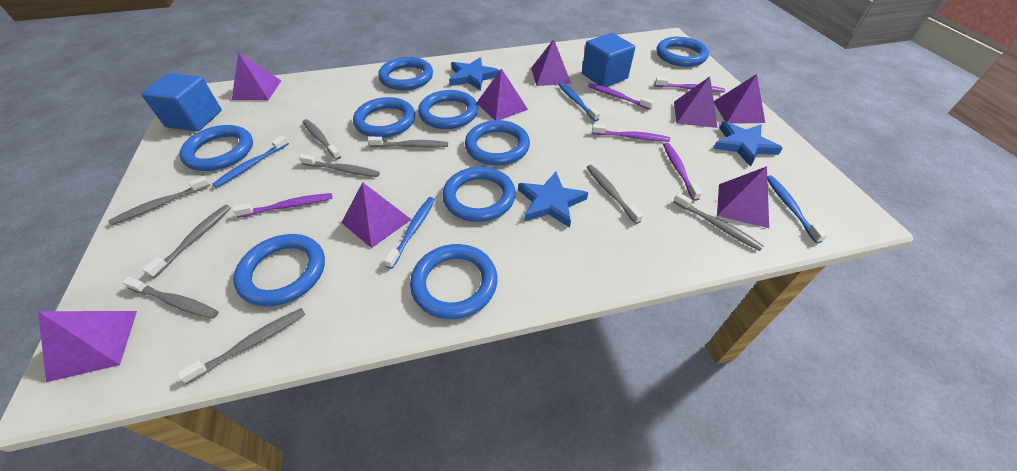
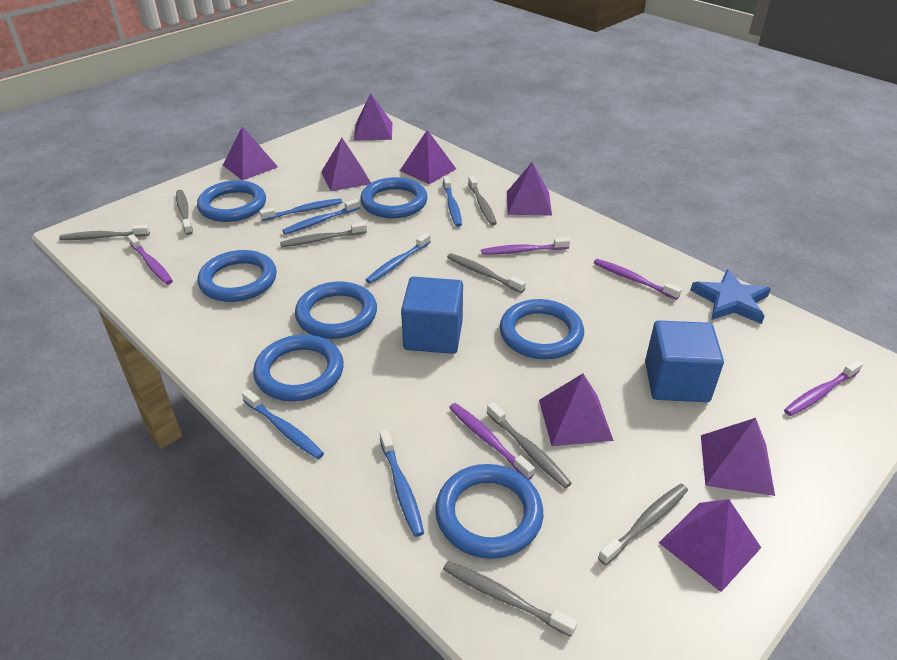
blue ring: [179,125,253,171] [233,234,325,306] [353,97,415,138] [378,57,433,90] [410,244,497,319] [418,90,478,129] [442,167,516,222] [465,120,530,165] [656,37,709,67] = 9 -> [197,180,266,222] [198,250,277,302] [253,334,344,401] [295,281,377,339] [360,177,428,218] [435,464,543,559] [500,299,584,359] = 7
blue star: [449,57,500,91] [518,172,588,228] [713,121,783,167] = 3 -> [690,269,771,324] = 1
blue toothbrush: [212,135,289,188] [384,197,435,269] [558,82,600,122] [767,175,827,243] = 4 -> [242,389,324,459] [260,198,343,221] [282,199,360,234] [366,233,431,284] [380,430,424,537] [443,176,462,227] = 6
grey toothbrush: [108,176,210,225] [122,277,219,319] [142,205,231,278] [177,308,305,384] [299,154,380,177] [303,119,341,160] [368,137,448,148] [586,165,643,224] [674,193,764,251] = 9 -> [59,225,150,240] [176,190,193,235] [280,222,367,247] [443,561,577,637] [447,253,526,293] [468,176,497,226] [487,402,572,488] [598,484,688,565] = 8

